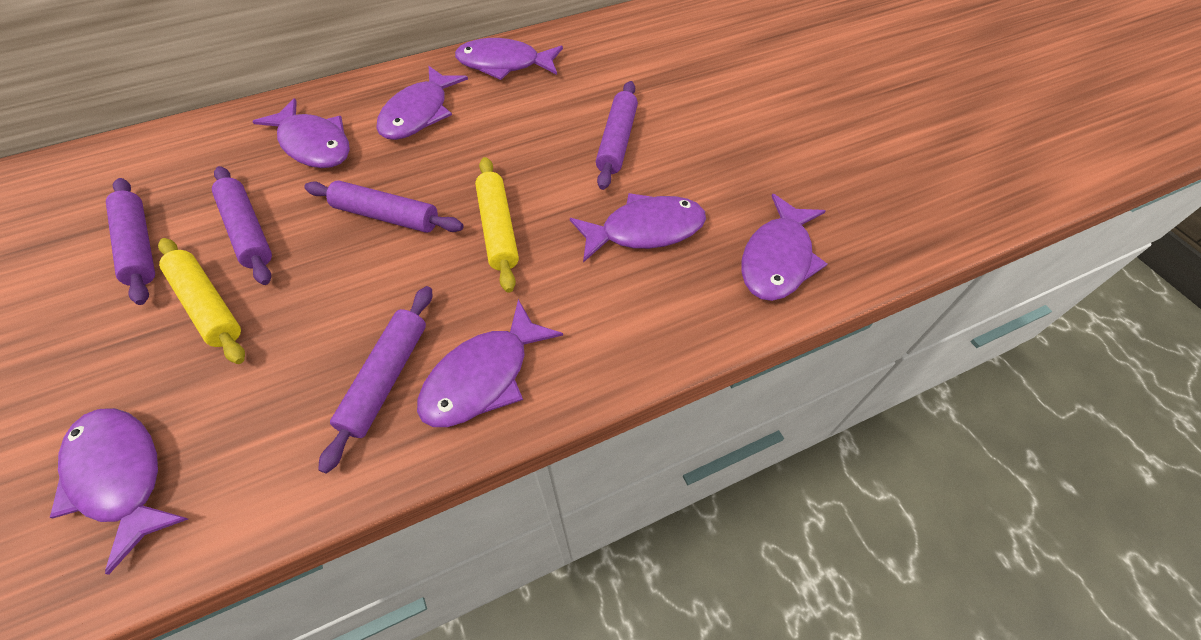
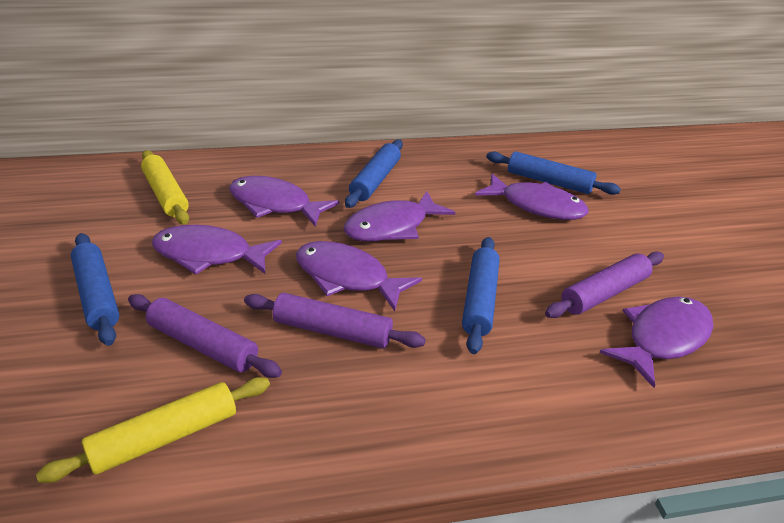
blue rolling pin: none = 0 -> [71,233,119,346] [345,139,403,208] [462,237,500,354] [486,152,621,195] = 4
purple fish: [50,408,188,575] [252,98,350,168] [376,66,468,140] [417,299,563,427] [455,38,563,80] [570,193,706,262] [741,194,827,301] = 7 -> [152,225,282,275] [229,176,339,227] [296,241,422,311] [343,191,455,241] [475,174,588,220] [599,296,713,388] = 6
purple rolling pin: [106,178,155,305] [212,166,272,285] [304,180,464,233] [318,286,432,473] [596,81,638,190] = 5 -> [128,294,282,378] [244,293,426,348] [545,251,664,318] = 3

